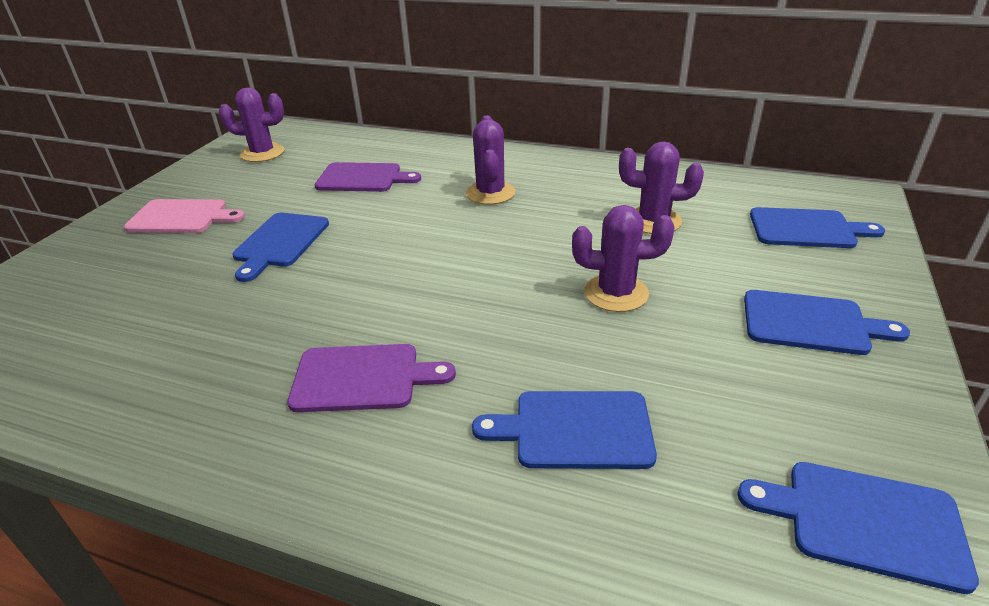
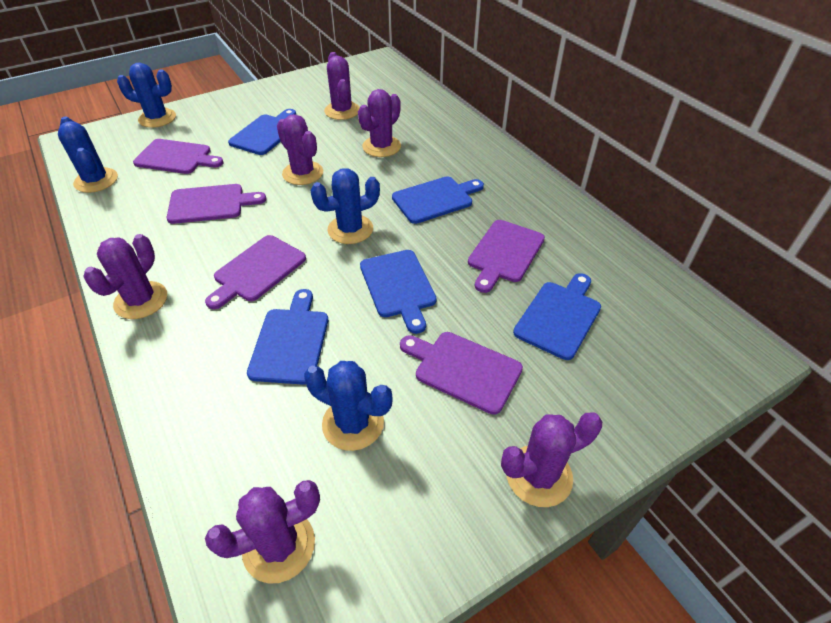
blue cactus: none = 0 -> [58,116,118,193] [117,62,176,128] [304,361,393,451] [310,168,380,244] = 4
pink cutting board: [124,199,245,233] = 1 -> none = 0
purple cactus: [219,88,285,162] [466,115,515,205] [572,205,674,312] [619,141,704,234] = 4 -> [83,234,167,319] [205,480,320,584] [277,114,323,185] [324,52,360,120] [358,89,401,157] [501,413,602,507] = 6
purple cutting board: [287,344,456,412] [315,162,421,192] = 2 -> [133,139,224,174] [167,184,266,224] [205,235,306,309] [400,332,523,415] [468,220,545,293] = 5

